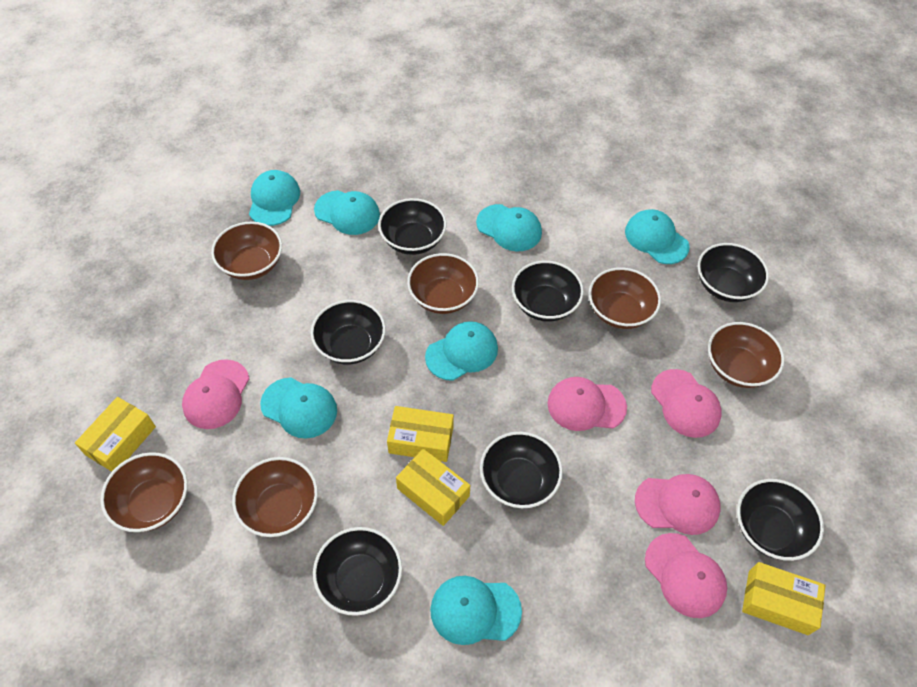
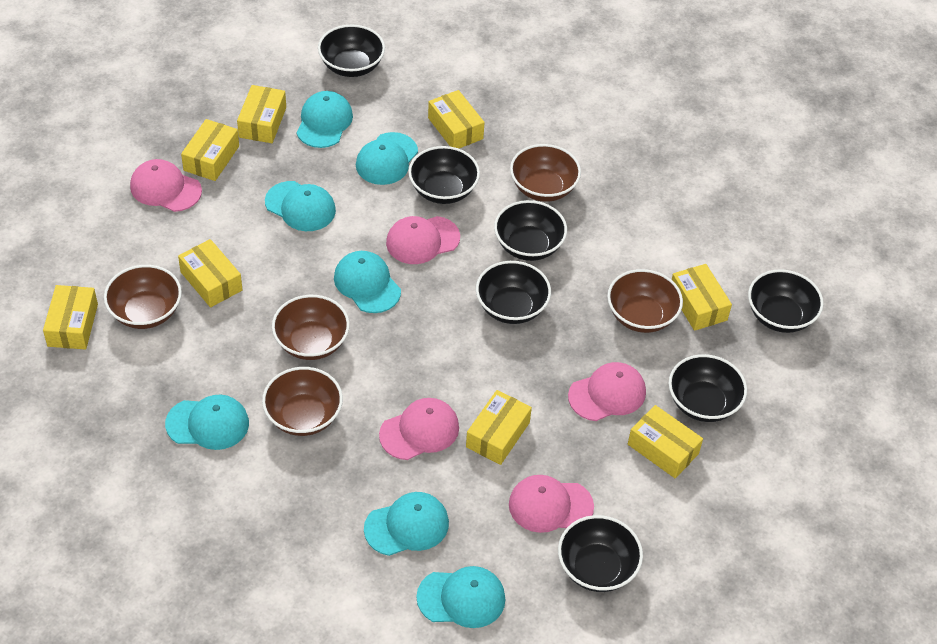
brown bowl: [100,452,188,532] [211,222,282,280] [232,457,318,537] [407,253,479,314] [589,267,661,329] [708,322,785,388] = 6 -> [104,265,182,329] [262,367,343,436] [272,295,350,360] [510,144,581,202] [607,269,683,333] = 5
yellow box: [75,397,156,472] [387,406,454,462] [396,449,470,526] [742,562,825,635] = 4 -> [43,285,98,349] [178,239,242,307] [181,119,239,181] [237,85,286,143] [428,90,485,149] [466,390,532,465] [628,405,703,478] [671,264,732,331] = 8

